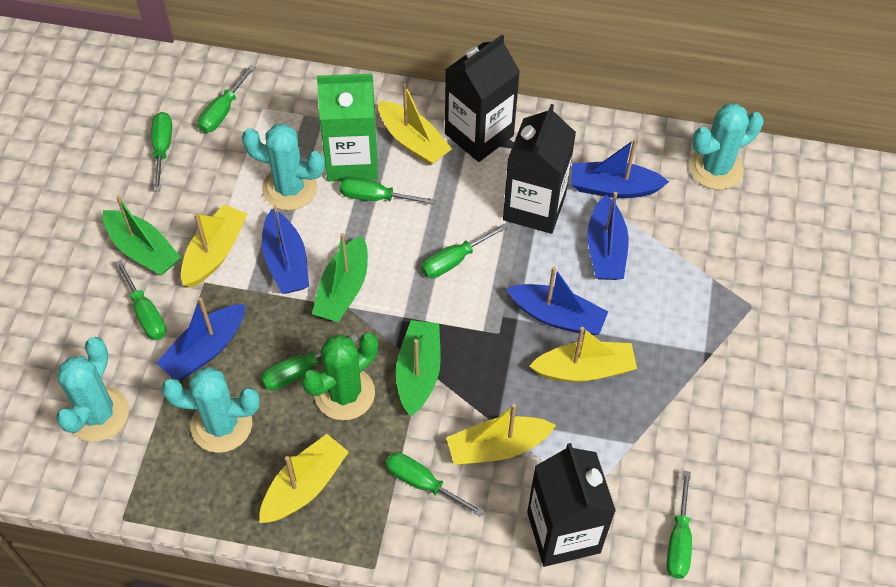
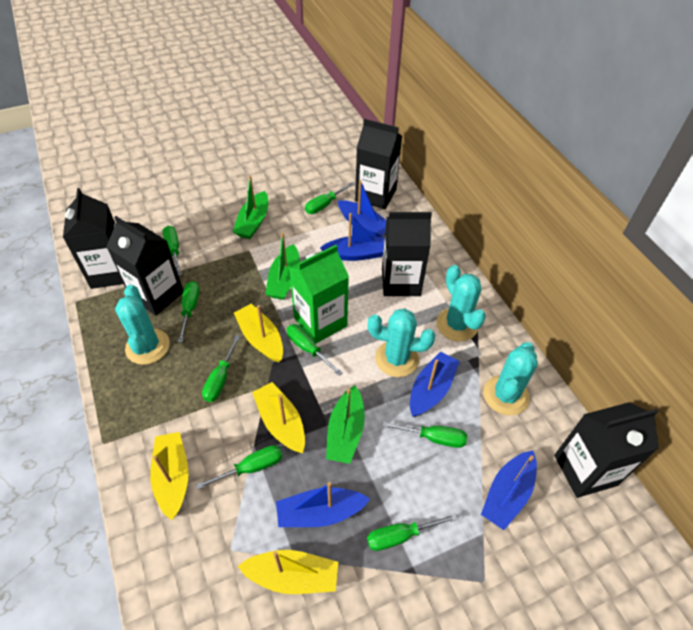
black carton: [445,35,520,162] [503,104,576,234] [527,443,616,567] = 3 -> [63,188,123,289] [106,216,183,316] [355,119,402,209] [382,212,432,296] [554,402,659,498] = 5
green cactus: [301,333,378,420] = 1 -> none = 0
yellow boat: [181,204,247,287] [259,434,349,523] [378,83,452,165] [446,404,556,465] [529,327,637,382] = 5 -> [150,432,189,520] [234,304,283,362] [238,550,338,594] [252,382,305,453] = 4

